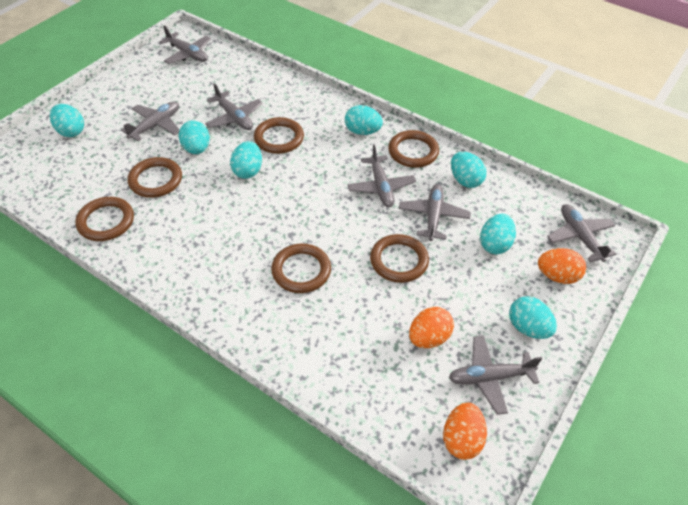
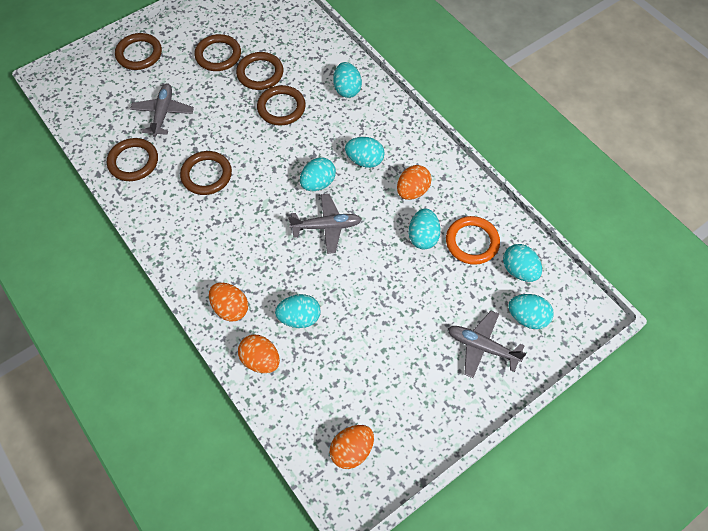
grey plane: [121,101,179,141] [159,26,211,64] [205,83,263,130] [347,145,416,207] [399,184,471,241] [449,336,542,415] [547,204,616,262] = 7 -> [130,83,194,137] [288,194,362,254] [448,311,527,378] = 3
orange egg: [409,307,454,348] [443,402,487,460] [538,248,586,284] = 3 -> [209,283,248,322] [238,335,280,373] [330,425,374,469] [397,165,432,200] = 4
orange ring: none = 0 -> [446,216,500,265] = 1

